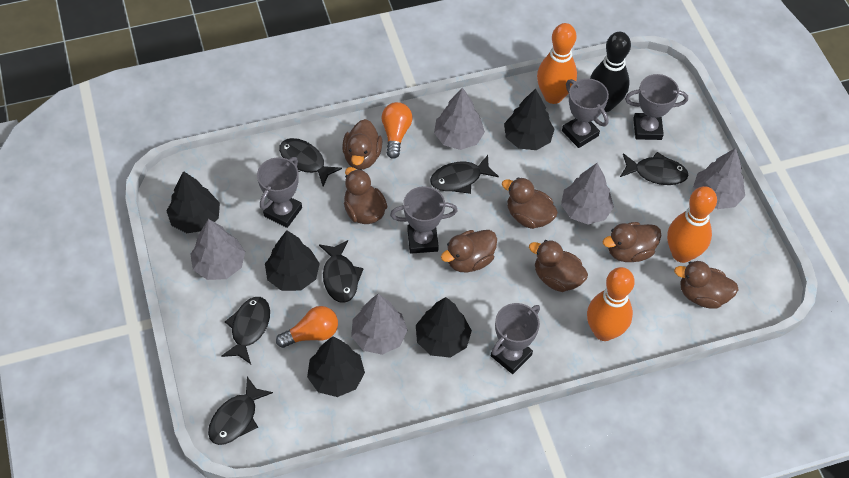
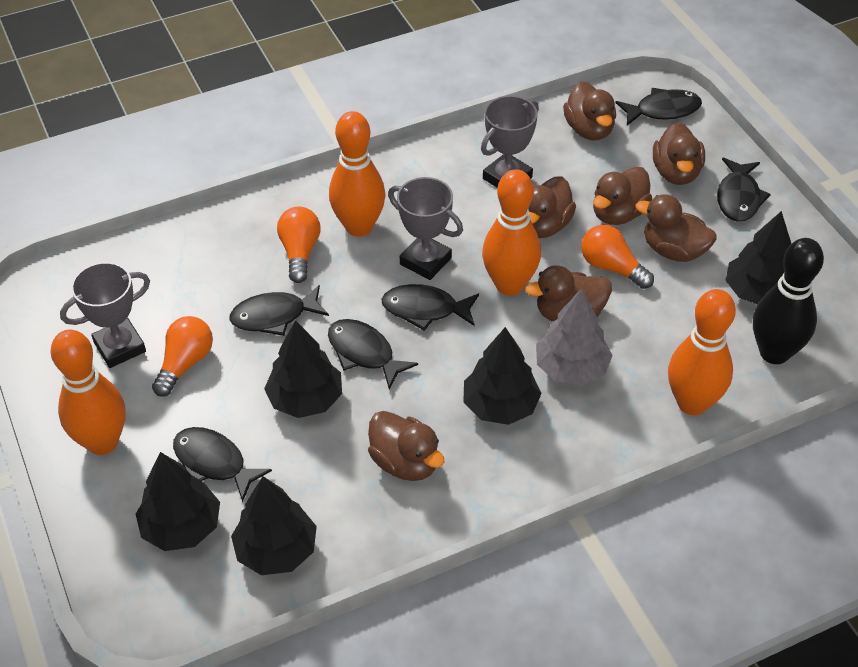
grey tree: [190,219,245,280] [351,294,408,355] [434,87,485,150] [561,163,614,224] [693,148,745,209] = 5 -> [536,288,613,385] = 1
grey trophy: [257,157,302,228] [390,186,458,253] [491,303,540,374] [562,78,609,148] [625,74,688,140] = 5 -> [60,262,150,368] [388,177,463,280] [481,96,539,188] = 3
orange bowling pin: [537,23,577,104] [587,267,635,341] [667,186,717,263] = 3 -> [51,329,125,455] [329,111,386,237] [482,169,541,295] [668,289,736,415] = 4
orange light bulb: [276,306,338,348] [382,102,413,159] = 2 -> [152,316,213,397] [277,207,321,283] [581,225,654,289] = 3

